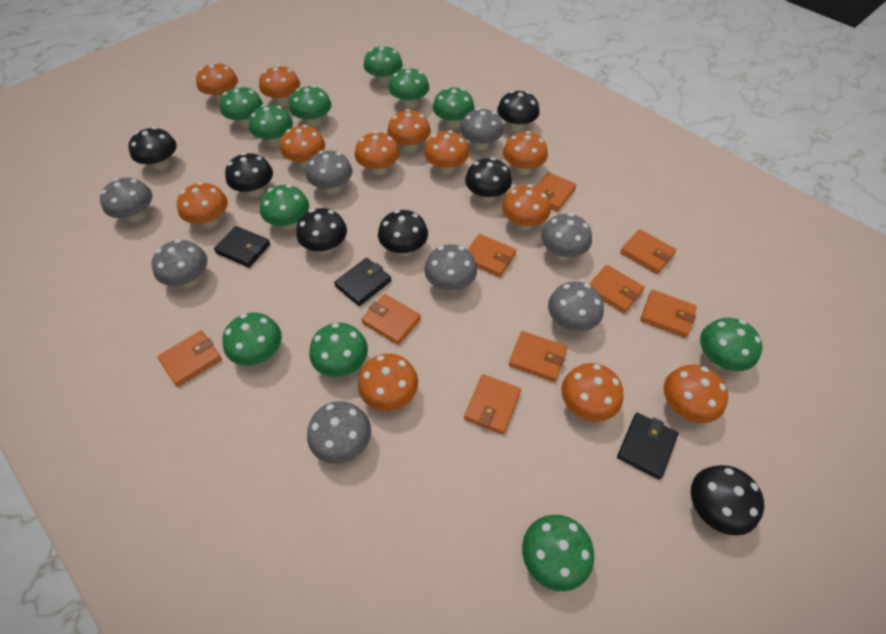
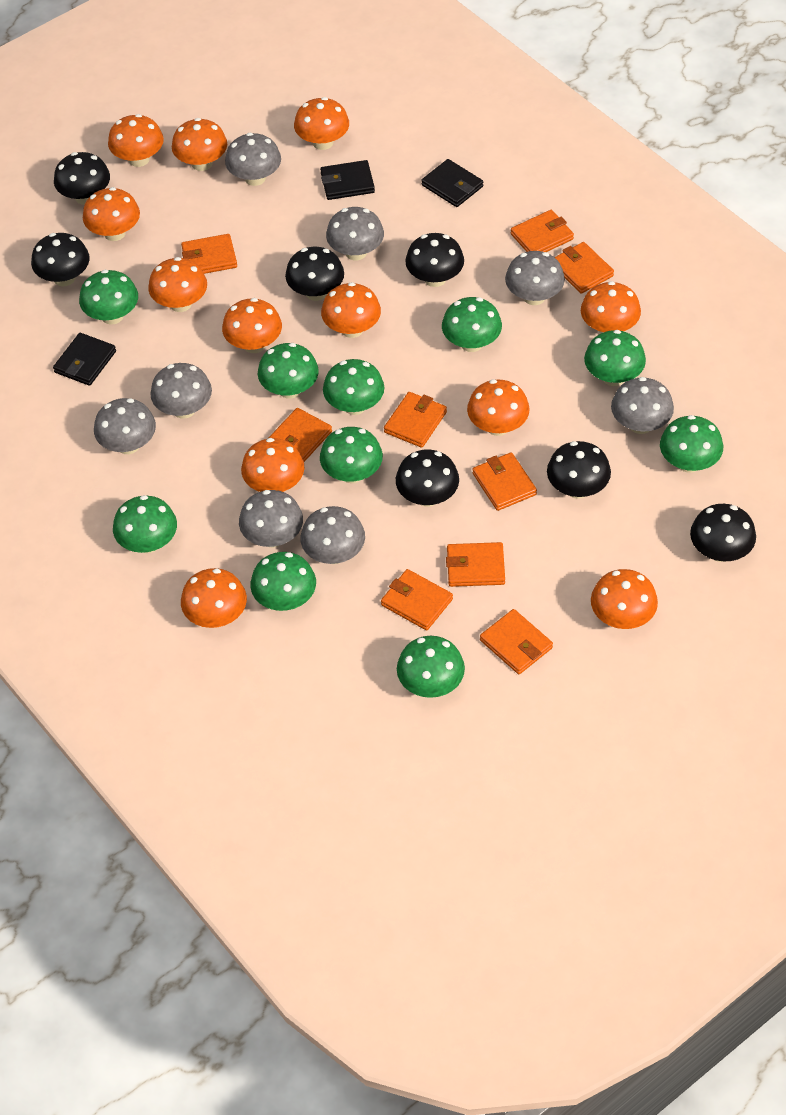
green mushroom: [220,86,263,128] [222,313,282,365] [249,104,293,146] [260,185,309,230] [289,85,332,127] [309,323,368,377] [364,45,403,85] [389,67,429,108] [433,87,475,128] [522,515,594,591] [700,318,763,371] = 11 -> [79,270,138,325] [113,495,177,553] [250,552,316,611] [258,343,319,399] [320,427,383,484] [323,359,384,415] [397,636,465,698] [442,297,502,352] [584,330,646,386] [660,415,723,473] = 10

